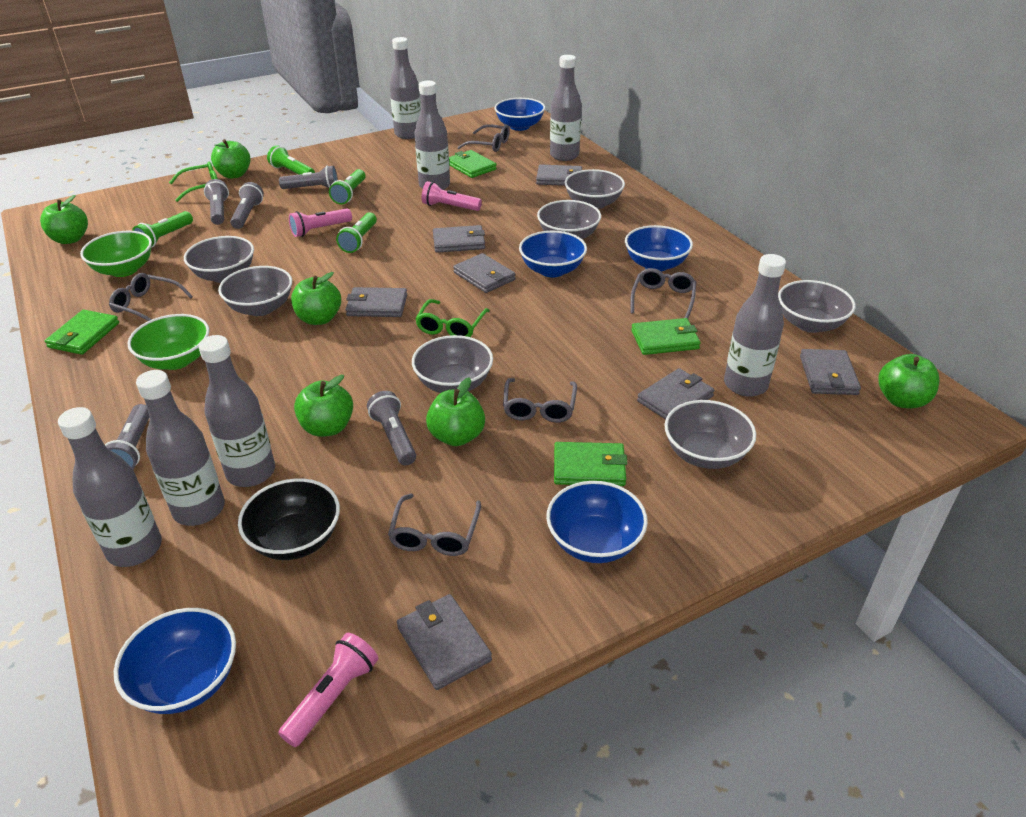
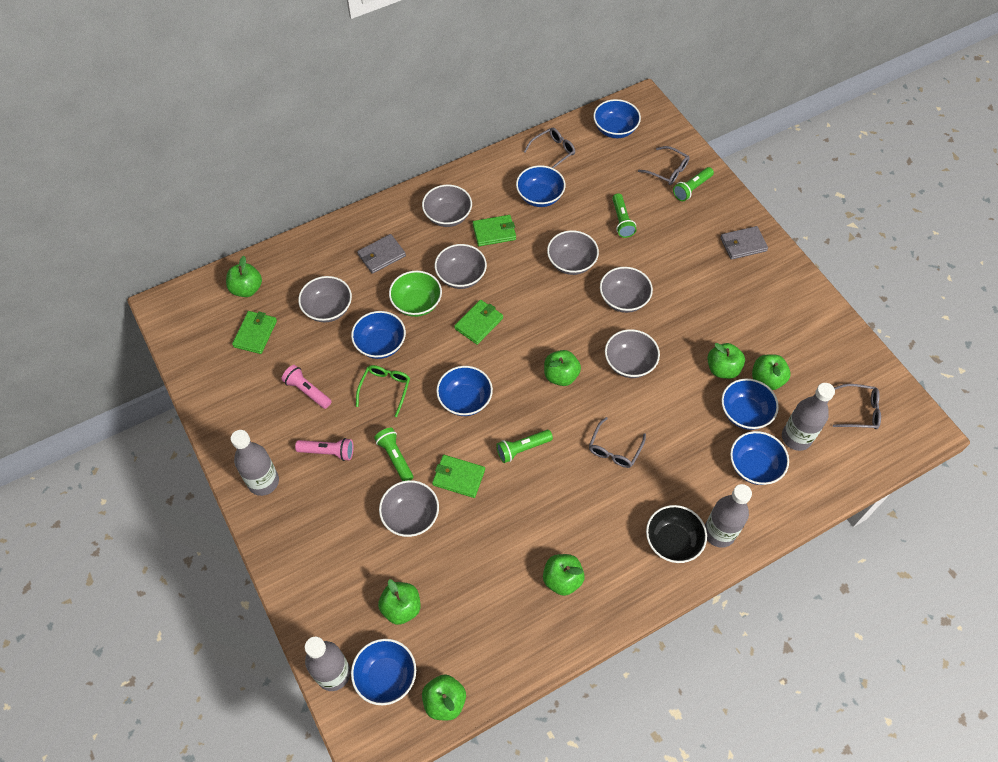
blue bowl: [114,608,236,714] [495,98,545,131] [519,231,587,278] [546,481,648,563] [625,225,693,272] = 5 -> [351,311,406,359] [351,639,416,705] [436,366,493,416] [516,165,566,207] [593,99,641,138] [721,379,779,430] [730,431,789,485] = 7
green apple: [40,195,88,244] [211,139,250,179] [291,272,341,325] [294,375,353,437] [426,377,485,446] [878,354,939,408] = 6 -> [226,256,262,297] [378,579,420,625] [422,674,466,720] [543,554,585,596] [544,350,581,386] [707,343,745,379] [752,354,790,390] = 7
green bowl: [80,231,152,277] [127,314,209,370] = 2 -> [389,271,442,317] = 1
green glasses: [169,162,218,202] [415,299,490,337] = 2 -> [356,365,410,417] = 1
grey bottle: [58,407,162,567] [136,370,225,526] [199,335,275,487] [389,37,421,139] [414,80,450,190] [550,55,581,161] [724,254,786,397] = 7 -> [231,430,279,496] [305,636,351,691] [705,484,752,548] [782,383,835,451] = 4
grey flashlight: [105,404,149,469] [204,179,229,225] [230,182,264,229] [279,165,338,189] [367,391,416,465] = 5 -> none = 0
grey glasses: [109,273,193,321] [388,493,481,556] [458,124,510,152] [503,378,577,423] [630,268,696,319] = 5 -> [524,128,575,168] [589,417,646,468] [638,146,690,185] [833,384,881,429] = 4
grey wallet: [345,287,407,317] [397,594,492,690] [433,225,485,253] [453,253,516,293] [536,164,582,186] [637,368,715,419] [800,349,861,395] = 7 -> [357,234,406,274] [720,226,768,260] = 2
pink flashlight: [278,633,378,747] [289,209,352,237] [422,181,482,211] = 3 -> [281,365,332,409] [295,438,353,461] = 2

